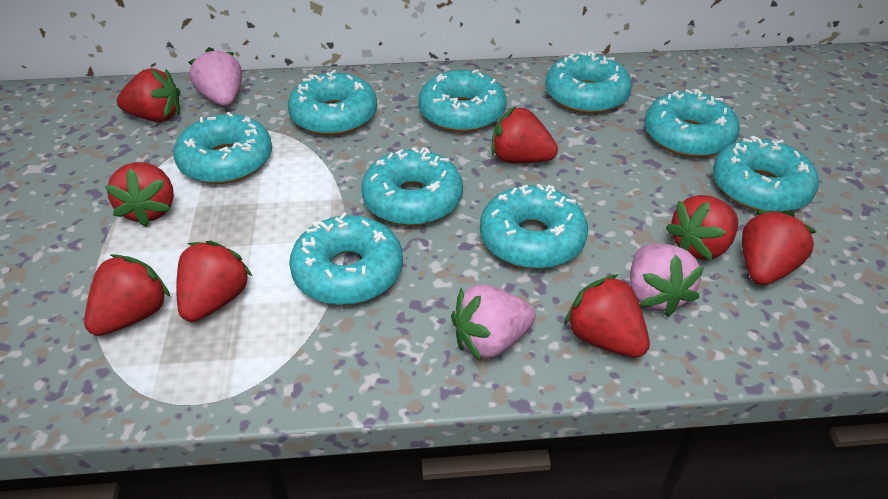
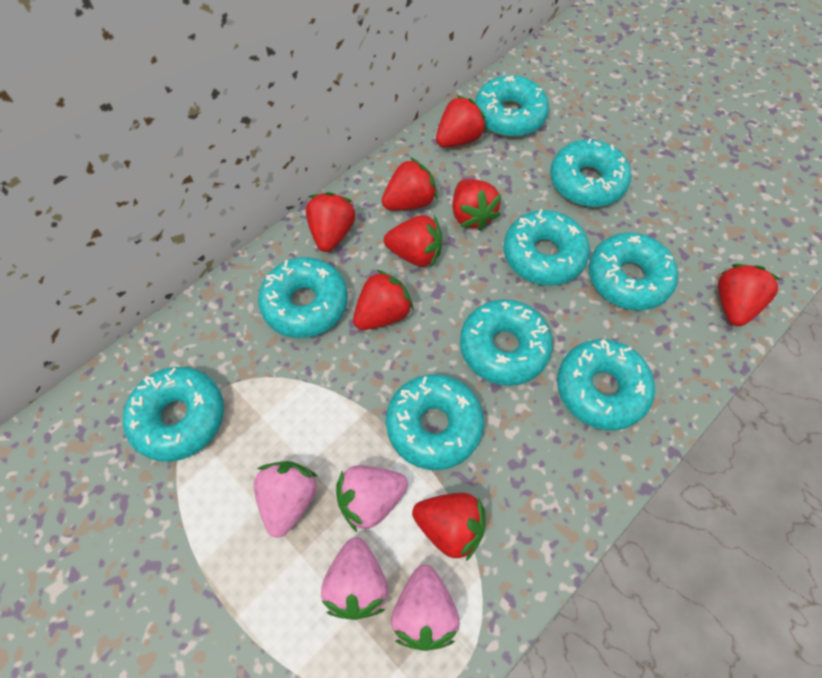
pink strawberry: [188,47,242,106] [451,285,536,361] [630,244,704,317] = 3 -> [254,461,318,538] [321,537,388,620] [336,465,408,532] [391,565,460,651] = 4

